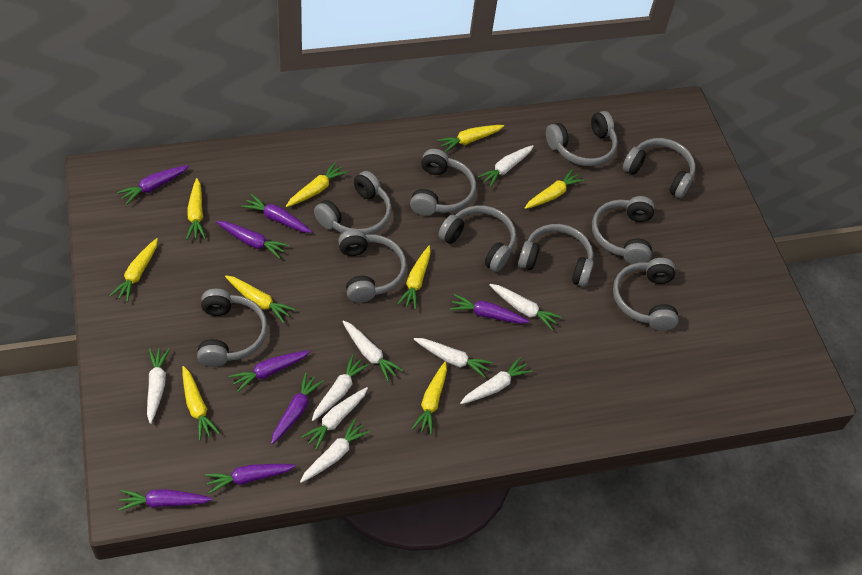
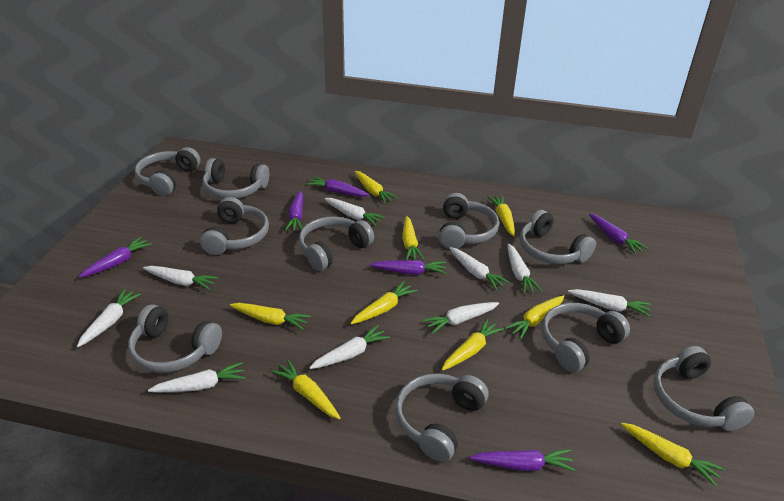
purple carrot: [117,165,189,205] [118,489,212,511] [205,464,296,494] [216,221,289,259] [229,350,310,392] [241,194,312,233] [271,373,324,444] [450,294,530,324] = 8 -> [79,237,152,278] [285,191,303,231] [306,176,369,197] [370,260,447,275] [470,449,575,471] [589,214,648,254] = 6

